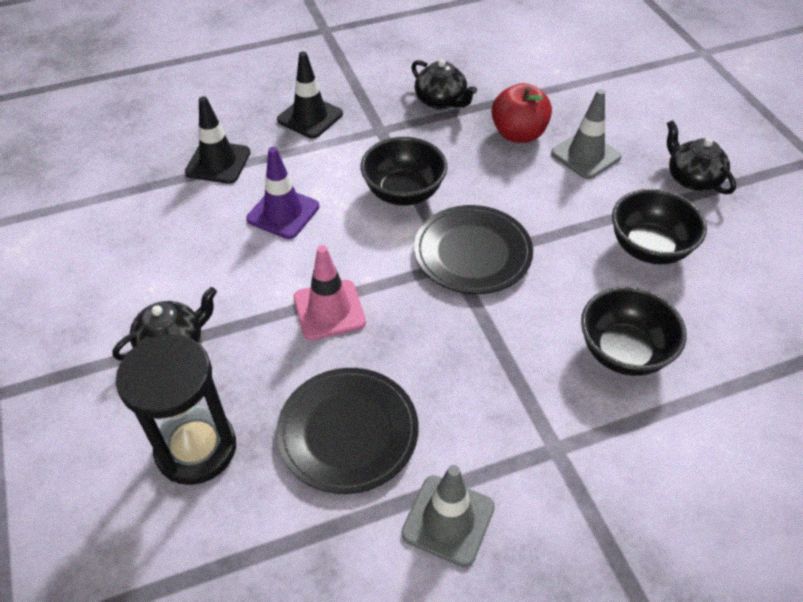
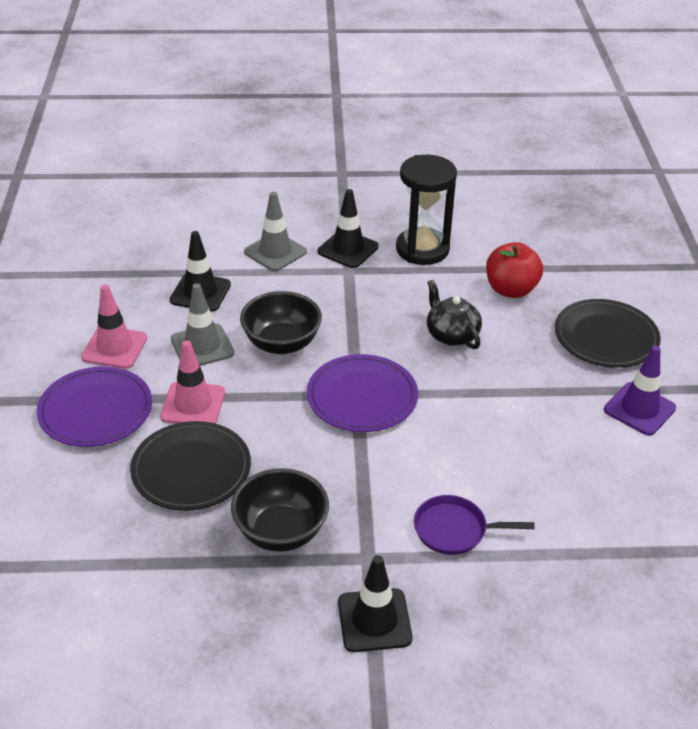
black bowl: [361,137,448,206] [581,287,687,376] [612,189,707,265] = 3 -> [231,468,329,552] [240,291,322,354] = 2
black teapot: [113,287,217,361] [411,59,477,110] [667,120,736,194] = 3 -> [427,280,482,349] = 1
black traffic cone: [185,96,251,184] [277,51,343,139] = 2 -> [170,231,231,312] [318,189,379,268] [338,555,412,652] = 3
pink traffic cone: [294,245,366,340] = 1 -> [81,285,147,369] [160,341,225,424] = 2
purple pan: none = 0 -> [414,495,535,555] = 1
purple plate: none = 0 -> [37,367,152,447] [307,354,418,432] = 2

